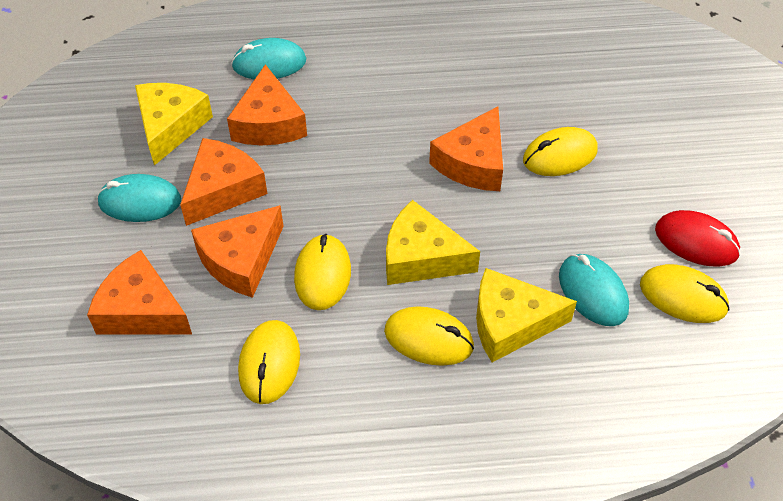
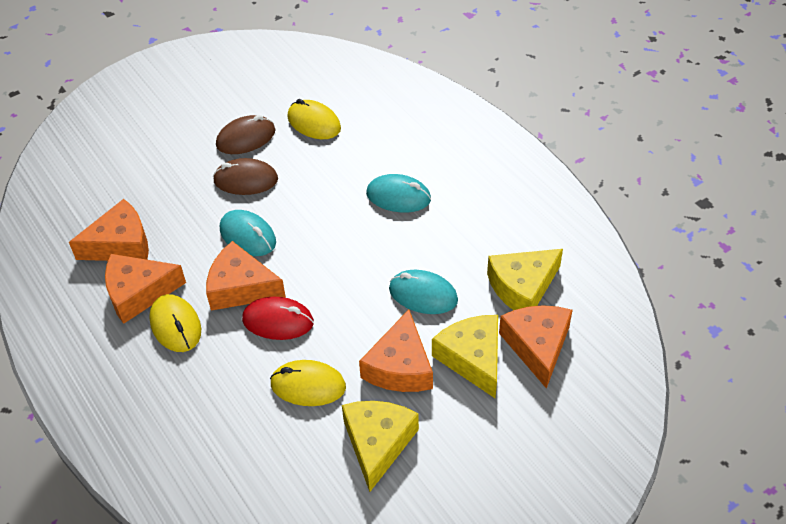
brown mouse: none = 0 -> [213,158,278,195] [216,115,276,154] = 2
yellow mouse: [238,320,300,404] [294,234,351,310] [384,306,474,366] [523,127,598,176] [640,264,730,323] = 5 -> [149,294,201,352] [270,360,346,406] [287,99,341,139] = 3

